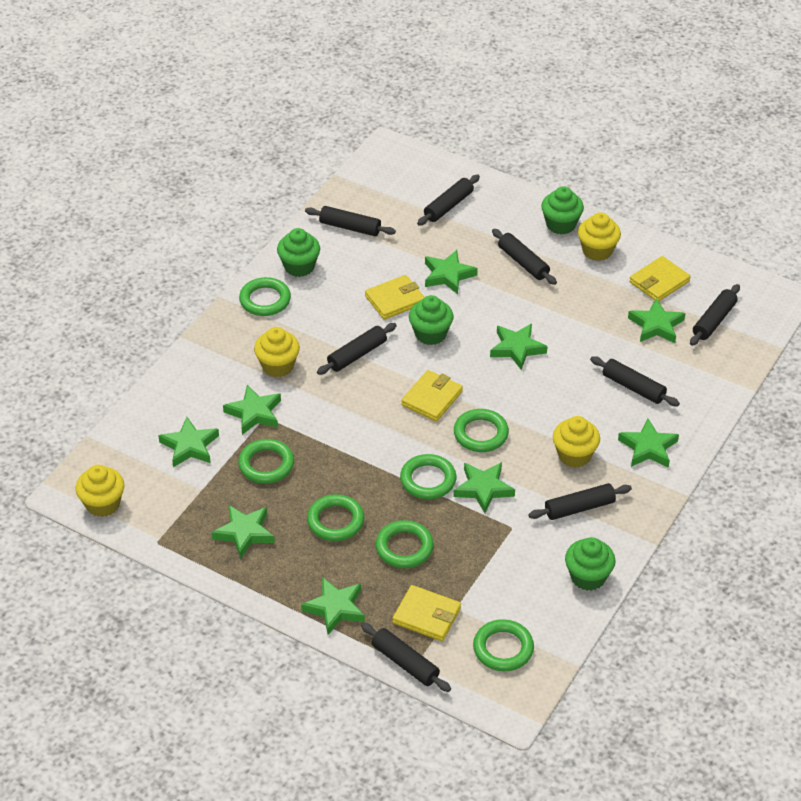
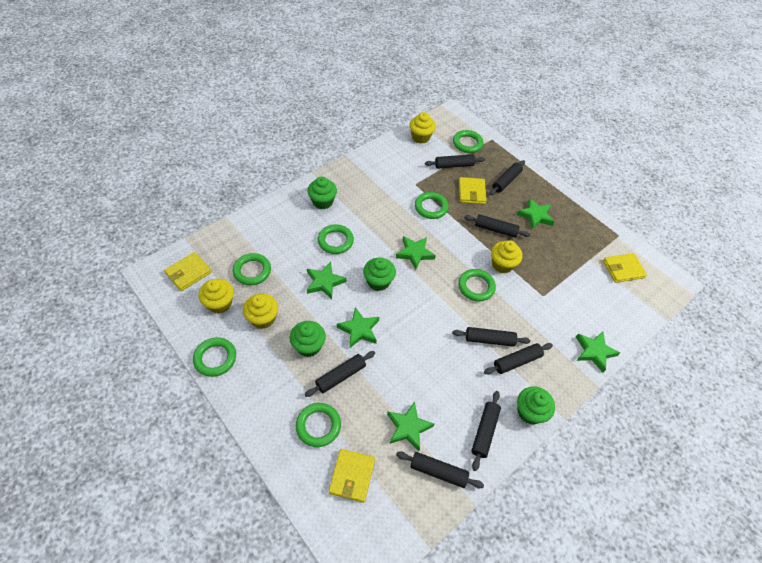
green star: [158,417,219,467] [212,505,275,559] [223,385,281,435] [301,577,365,635] [425,250,478,294] [453,462,515,513] [490,324,548,370] [618,418,679,468] [628,298,685,343] = 9 -> [307,262,346,299] [337,307,379,348] [387,402,434,451] [396,236,436,270] [517,198,555,229] [576,332,620,373] = 6

